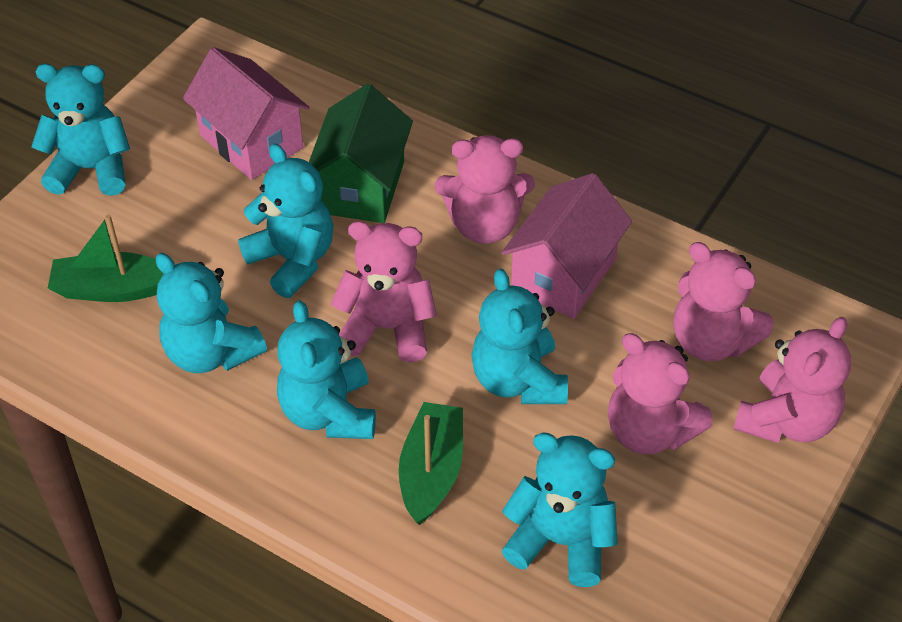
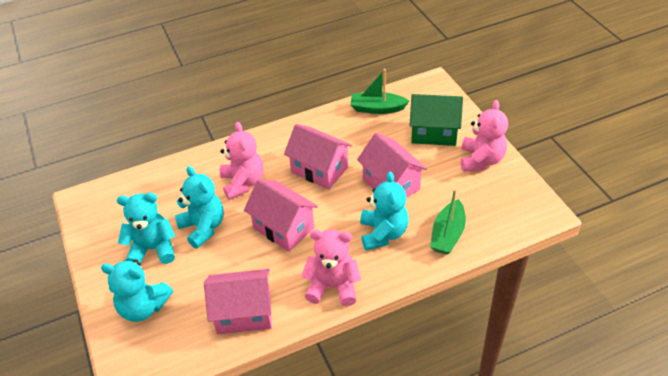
pink house: [183,47,310,180] [501,173,632,319] = 2 -> [204,269,272,334] [244,179,318,252] [284,124,352,190] [357,133,427,198] = 4
pink teddy bear: [331,221,437,362] [435,135,535,244] [608,333,712,454] [673,242,774,361] [733,317,851,443] = 5 -> [220,122,263,200] [301,229,361,306] [461,100,508,172] = 3
turquoise teddy bear: [31,64,130,196] [156,253,267,373] [238,144,334,298] [277,300,376,439] [471,269,568,404] [501,432,618,587] = 6 -> [101,259,173,322] [117,192,175,264] [174,166,224,249] [360,171,409,251] = 4

